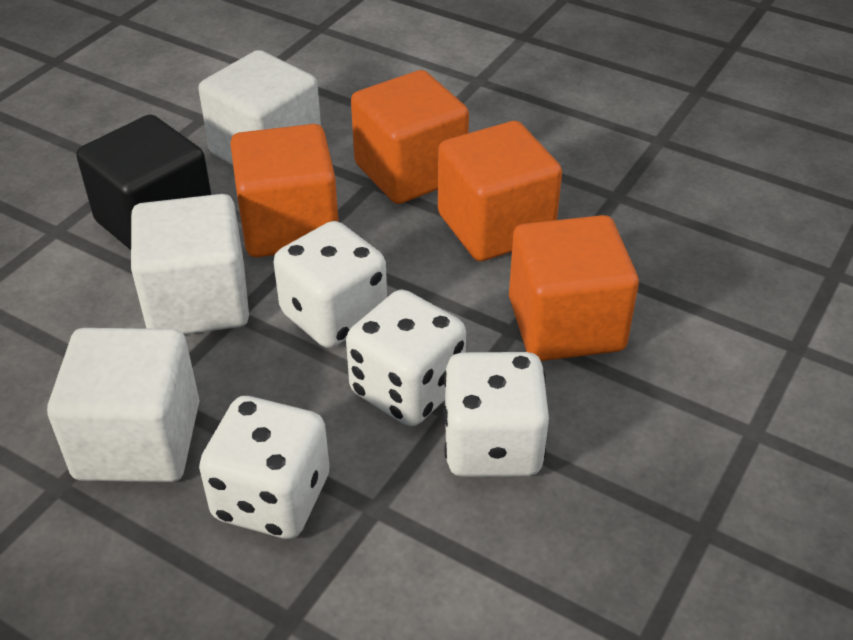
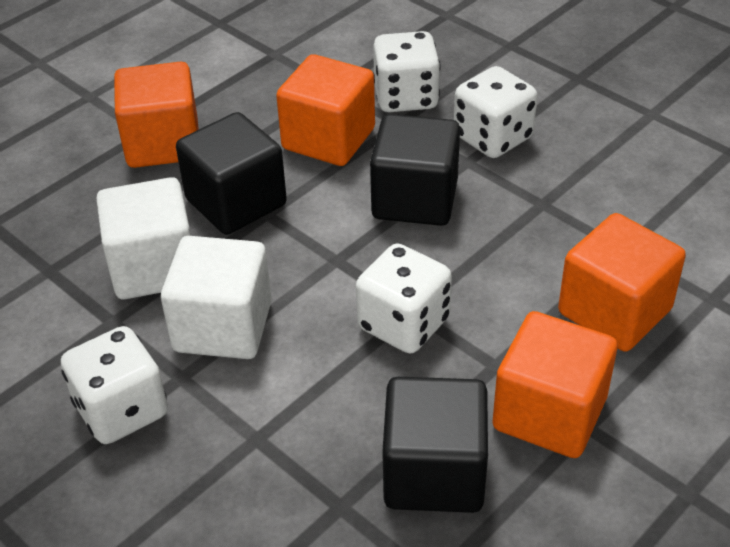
black cube: [76,115,211,250] = 1 -> [176,112,287,235] [370,114,460,226] [382,377,488,513] = 3
white cube: [47,328,199,482] [131,194,249,334] [199,50,321,165] = 3 -> [96,177,191,299] [161,236,272,359] = 2

